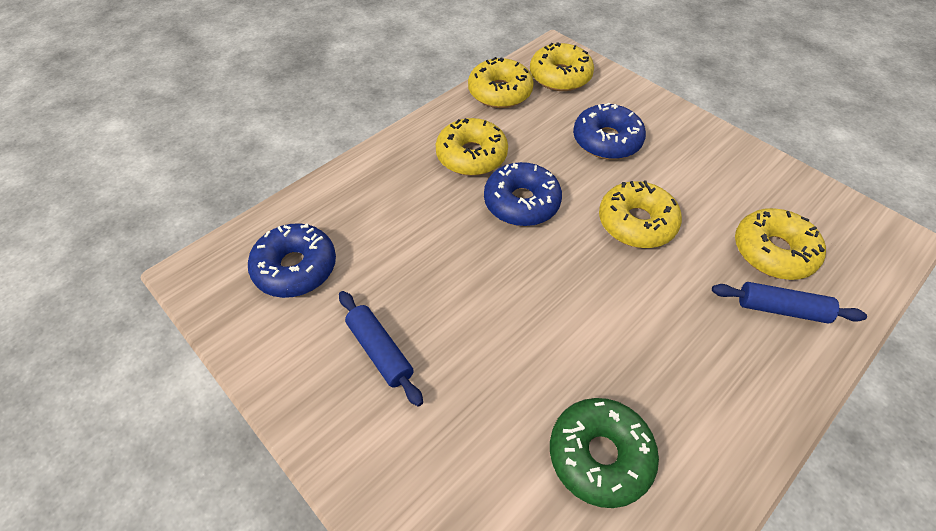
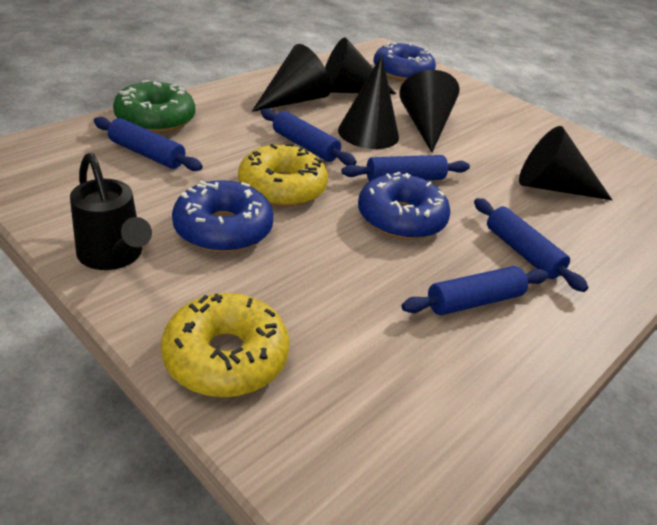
black cone: none = 0 -> [252,44,331,112] [325,38,396,94] [338,55,399,149] [399,70,460,152] [519,126,612,200] = 5
black watering can: none = 0 -> [70,153,152,270] = 1
blue rolling pin: [339,291,423,407] [712,282,867,324] = 2 -> [94,117,203,171] [261,108,357,165] [342,155,470,181] [401,266,548,315] [474,198,588,292] = 5
yellow donut: [435,118,508,176] [468,57,534,108] [530,42,594,91] [599,180,682,248] [735,208,826,280] = 5 -> [161,293,290,397] [238,144,328,207] = 2

